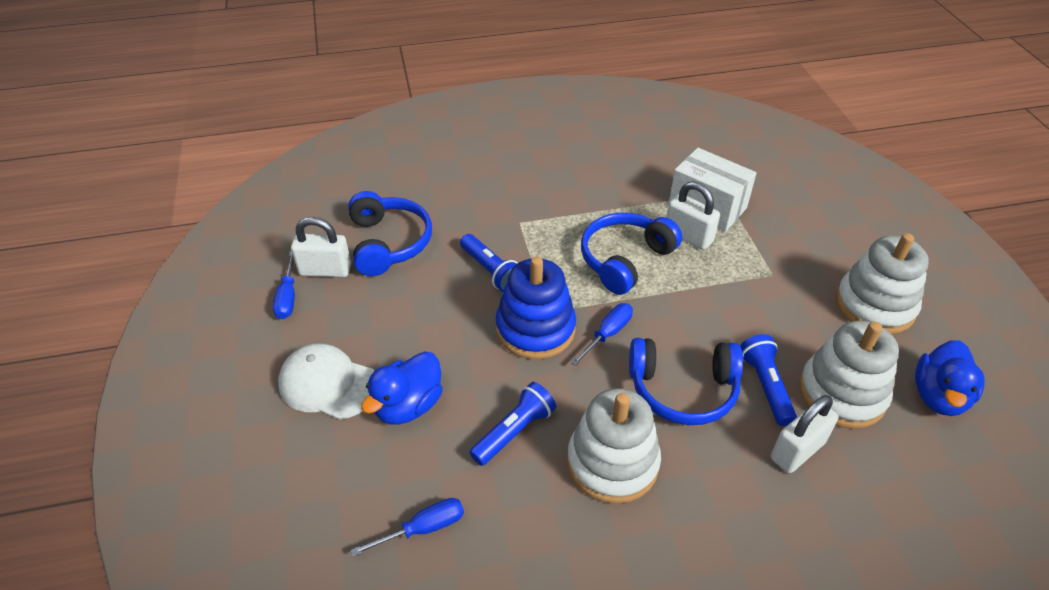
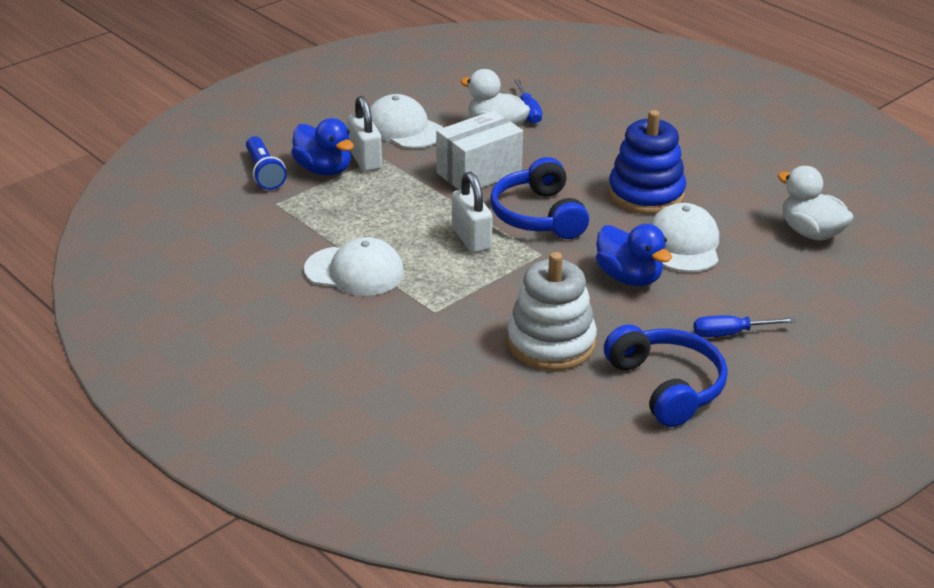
blue flashlight: [460,234,518,292] [469,382,556,466] [740,334,797,426] = 3 -> [246,136,287,190] = 1
blue headphones: [348,191,432,276] [581,213,682,295] [629,338,743,425] = 3 -> [490,157,589,239] [604,324,728,427] = 2
blue screwdriver: [273,251,295,319] [351,498,464,557] [571,303,633,366] = 3 -> [515,80,542,124] [693,315,796,337] = 2
white cap: [278,344,374,420] = 1 -> [304,237,404,296] [370,94,443,149] [650,203,719,272] = 3
white duck: none = 0 -> [460,69,530,127] [778,166,853,241] = 2
white padlock: [291,217,351,277] [667,181,720,250] [771,395,839,473] = 3 -> [347,96,382,172] [452,172,493,253] = 2
white stacking toy: [567,388,661,504] [799,321,899,429] [836,233,929,334] = 3 -> [507,252,597,371] = 1

